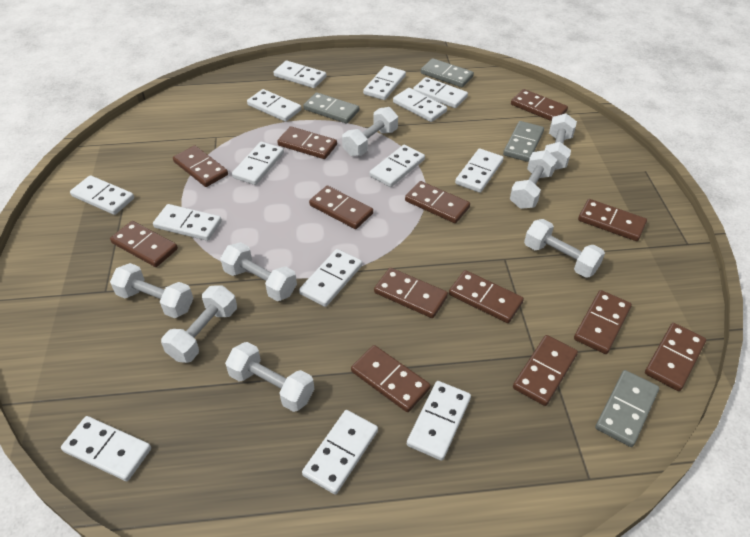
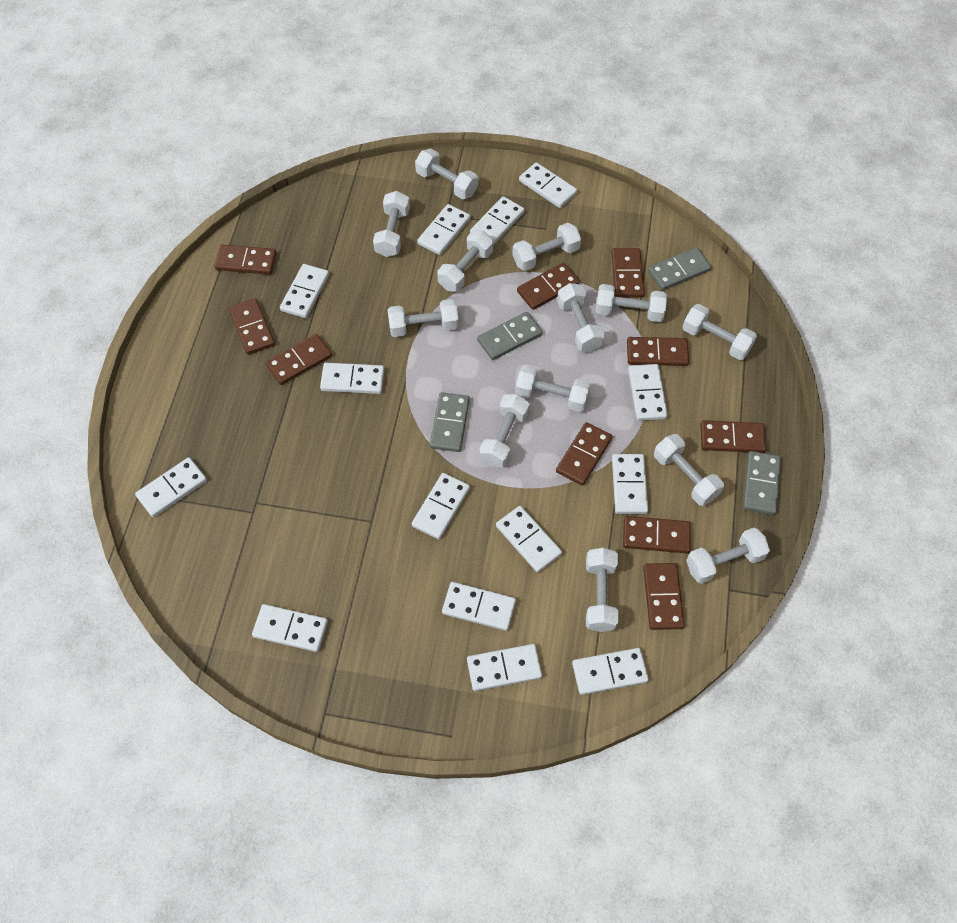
brown domino: [110,221,178,267] [173,146,228,187] [277,126,337,159] [309,186,373,229] [351,345,431,412] [374,268,448,318] [405,181,470,223] [449,270,524,323] [511,89,568,121] [513,335,578,406] [574,290,632,354] [578,199,647,241] [645,323,706,391] = 13 -> [214,245,277,275] [229,298,275,355] [265,334,332,385] [517,263,580,310] [556,422,613,486] [611,248,645,298] [623,516,691,553] [627,337,689,366] [643,563,685,630] [700,420,766,453] = 10
white dumbbell: [110,263,194,318] [161,285,237,363] [220,242,297,301] [225,342,314,412] [342,107,398,156] [510,150,557,209] [524,219,605,278] [545,114,577,170] = 8 -> [373,191,410,257] [387,299,459,337] [415,149,478,199] [437,230,493,292] [479,394,530,467] [512,223,581,271] [515,365,591,412] [557,283,605,352] [586,548,619,632] [596,284,667,322] [654,434,724,506] [682,304,757,360] [686,528,770,584] = 13

